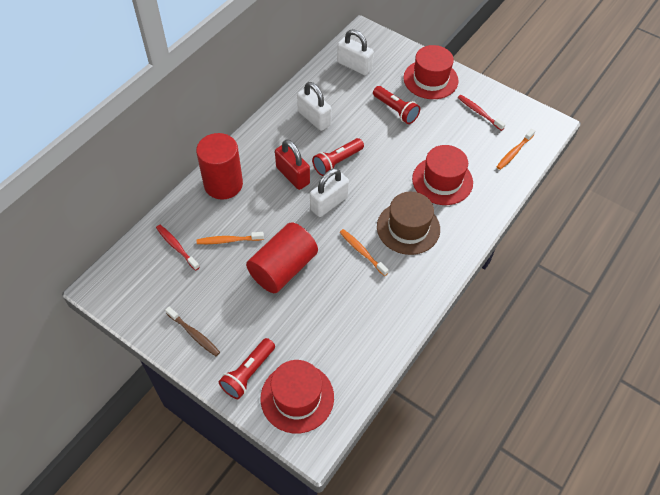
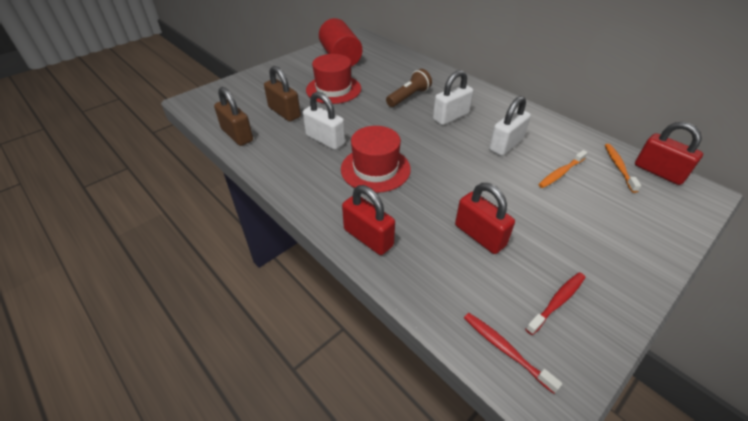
brown flashlight: none = 0 -> [386,69,432,107] = 1
brown hat: [377,192,440,255] = 1 -> none = 0
brown padlock: none = 0 -> [214,87,253,146] [264,66,301,122] = 2
brown toothbrush: [165,307,220,356] = 1 -> none = 0
orange toothbrush: [197,232,264,244] [340,229,389,276] [497,129,535,170] = 3 -> [538,150,588,188] [605,144,641,193] = 2
red cylinder: [196,133,243,200] [246,222,318,293] = 2 -> [319,18,362,67] = 1
red flashlight: [219,338,275,399] [312,138,364,176] [373,86,420,124] = 3 -> none = 0
red hat: [260,360,334,433] [403,45,459,99] [412,145,473,205] = 3 -> [306,54,361,104] [341,126,411,193] = 2
red padlock: [275,139,310,190] = 1 -> [342,185,395,255] [455,183,515,254] [635,122,703,185] = 3

